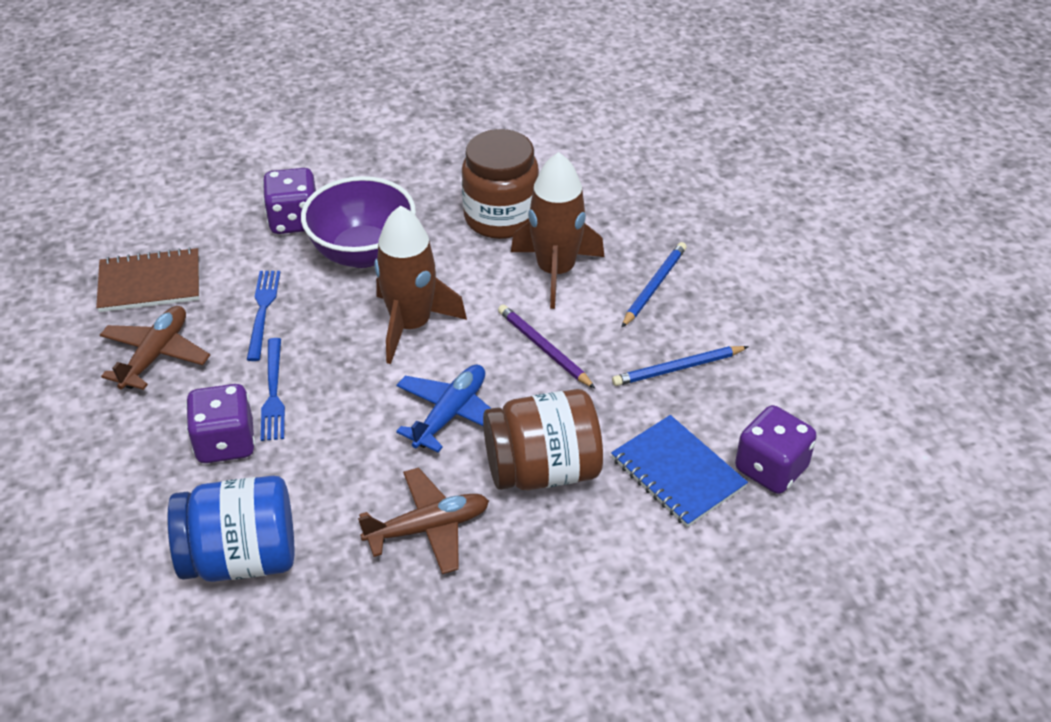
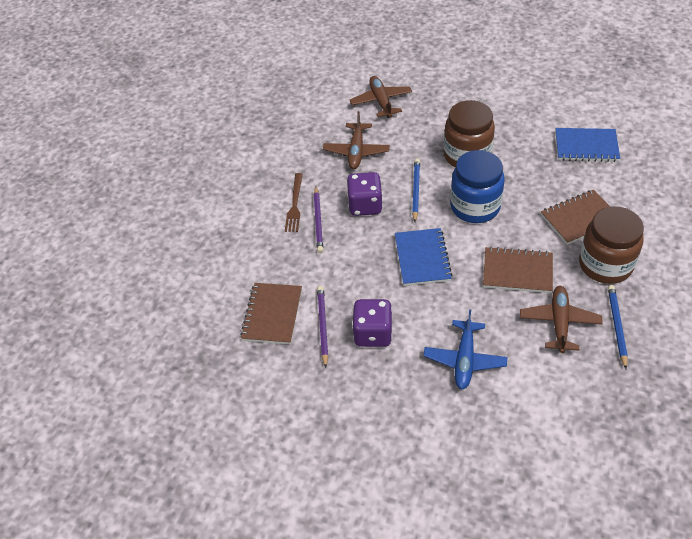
blue fork: [247,271,280,361] [261,338,285,441] = 2 -> none = 0
blue notebook: [611,415,748,527] = 1 -> [395,228,453,286] [555,128,620,162] = 2
brown fork: none = 0 -> [285,173,303,232] = 1
brown notebook: [96,247,199,312] = 1 -> [240,283,302,344] [483,246,553,293] [541,190,610,245] = 3
brown plane: [100,306,210,390] [358,467,489,574] = 2 -> [323,111,390,169] [350,76,412,118] [520,286,603,353] = 3
brown rocket: [374,205,467,364] [511,152,604,309] = 2 -> none = 0
purple bowl: [301,176,416,268] = 1 -> none = 0
purple dice: [186,384,255,463] [262,168,316,234] [735,405,817,494] = 3 -> [347,172,383,216] [352,299,392,347] = 2
purple pencil: [498,305,595,388] = 1 -> [314,187,323,253] [317,286,328,368] = 2

